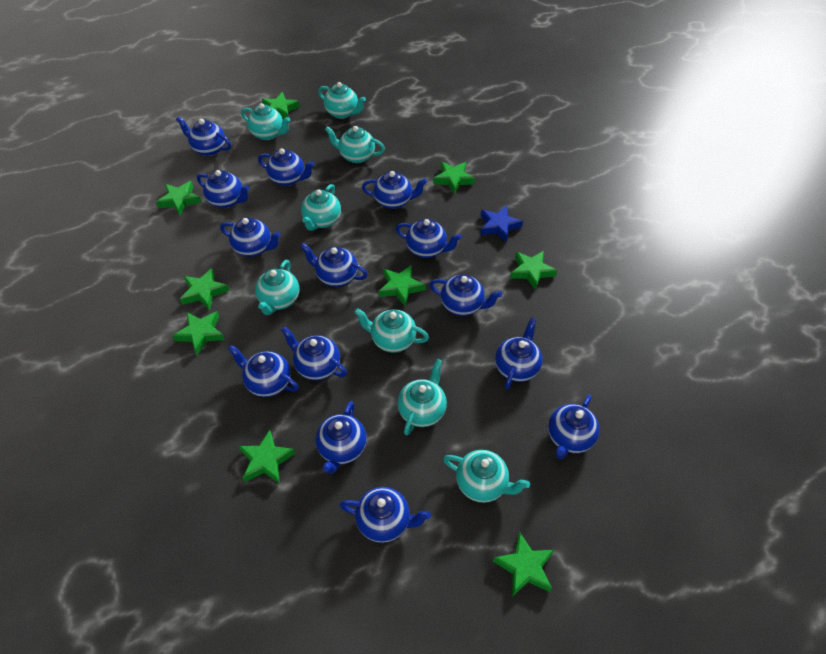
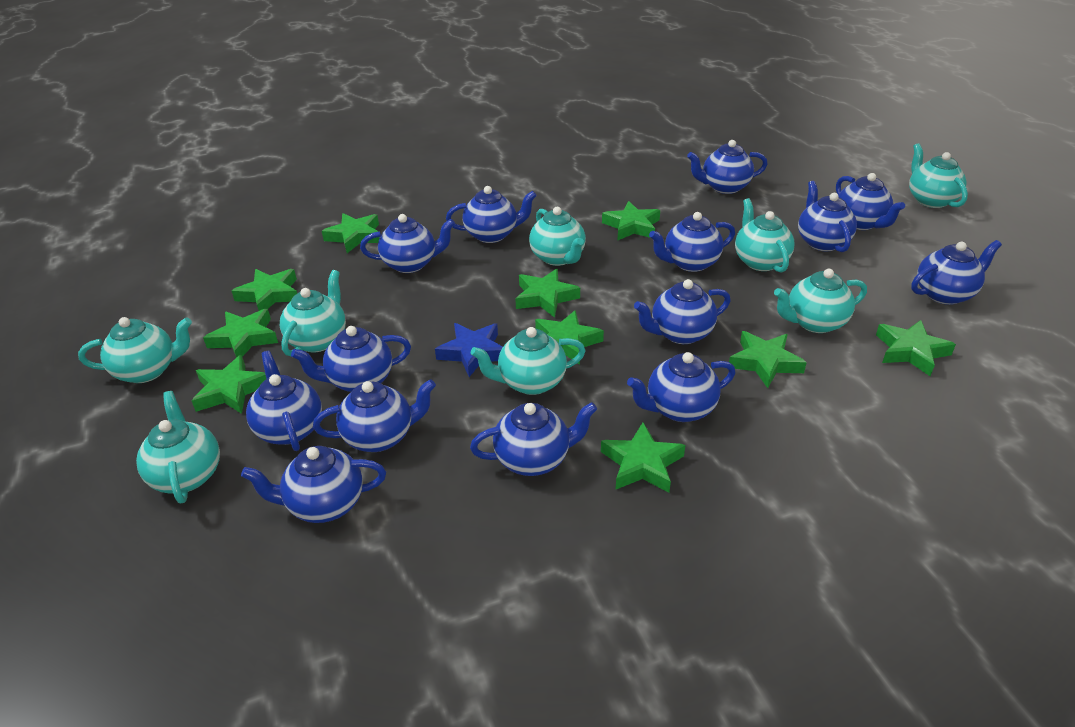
green star: [156,181,202,215] [172,311,225,355] [180,268,229,310] [239,430,296,484] [262,92,300,118] [379,265,426,306] [433,162,475,194] [493,532,554,597] [510,251,557,290] = 9 -> [192,355,266,414] [203,309,278,358] [232,269,297,311] [322,213,380,253] [515,269,580,318] [535,310,604,365] [601,422,685,492] [602,201,660,241] [729,331,807,388] [876,320,956,376] = 10

